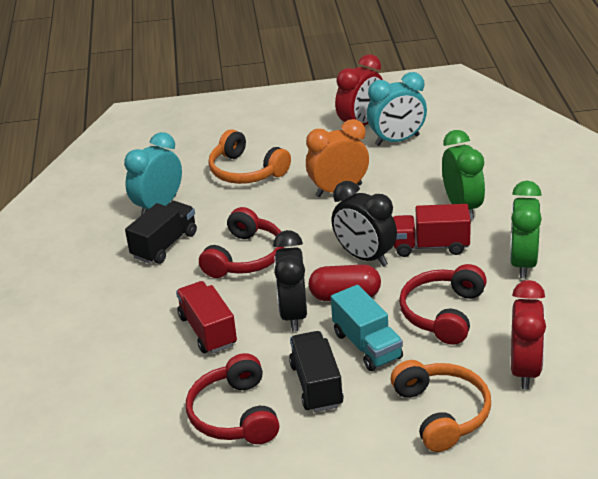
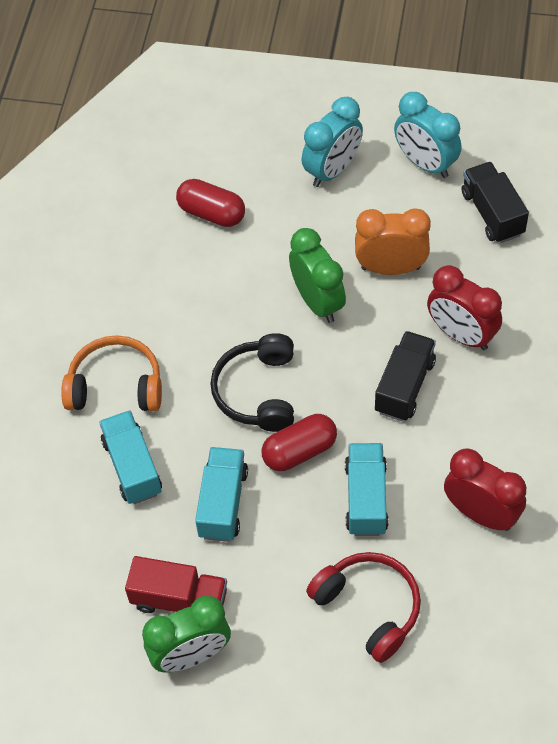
black clock: [273,230,307,331] [331,181,397,266] = 2 -> none = 0
black headphones: none = 0 -> [210,333,294,432] = 1
orange headphones: [208,129,291,184] [391,360,491,452] = 2 -> [61,335,162,411] = 1
red capsule: [308,264,381,301] = 1 -> [176,179,245,227] [261,414,337,471] = 2
red headphones: [186,353,279,444] [199,207,284,278] [399,264,487,345] = 3 -> [306,552,421,663] = 1
red truck: [176,281,237,354] [393,204,471,257] = 2 -> [125,556,227,613] = 1
turquoise truck: [331,285,403,371] = 1 -> [99,410,162,504] [195,447,248,542] [345,443,389,536] = 3

